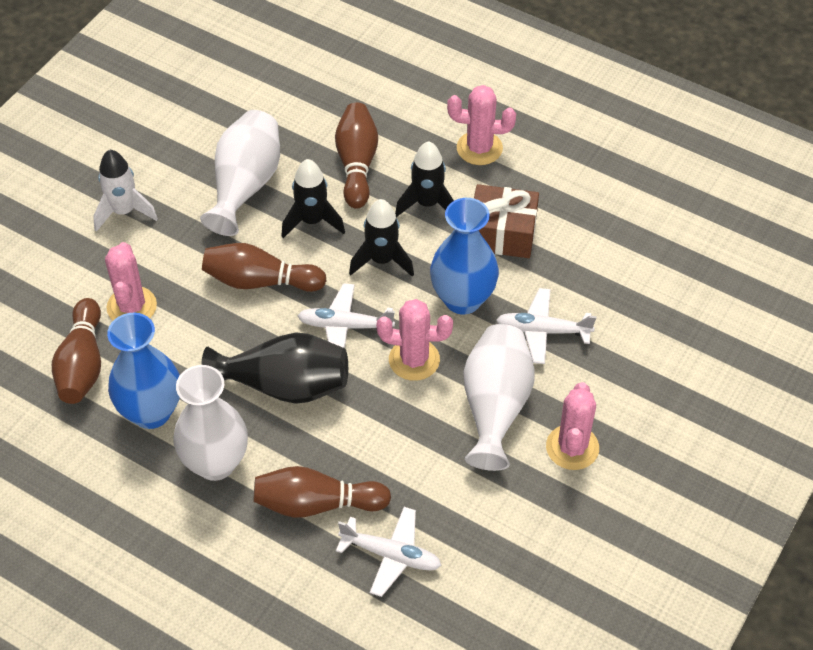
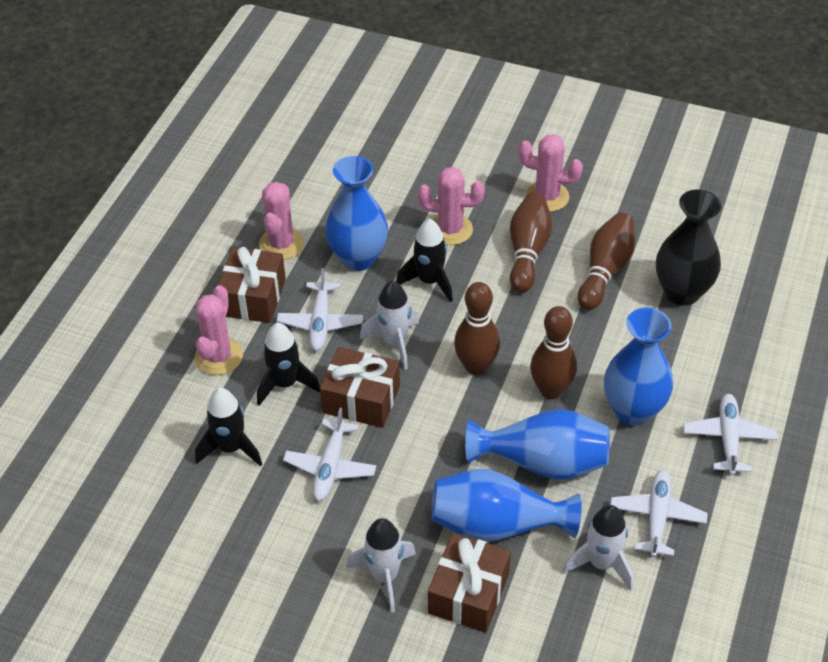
blue vase: [107,313,180,429] [430,198,499,314] = 2 -> [325,156,388,271] [431,469,582,542] [465,409,610,480] [604,307,673,426] = 4
brown gift: [474,184,539,258] = 1 -> [218,247,286,323] [320,347,400,428] [428,532,511,633] = 3
white plane: [297,283,395,348] [336,507,442,597] [496,288,596,364] = 3 -> [277,268,363,351] [283,408,376,501] [610,470,708,557] [683,394,777,475] = 4
white rocket: [93,149,158,232] = 1 -> [346,518,416,613] [360,281,419,369] [562,505,634,591] = 3
white vase: [173,365,248,481] [200,110,280,236] [464,324,534,471] = 3 -> none = 0

